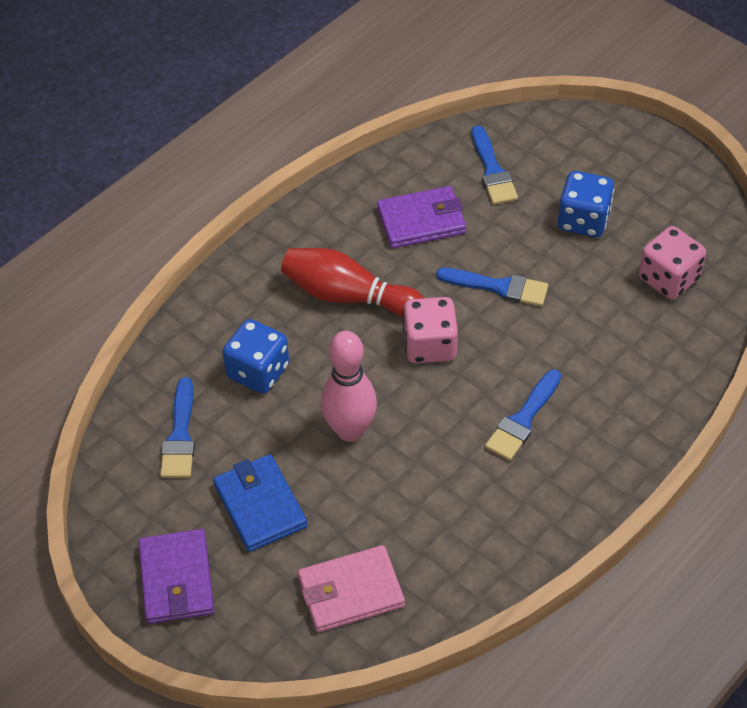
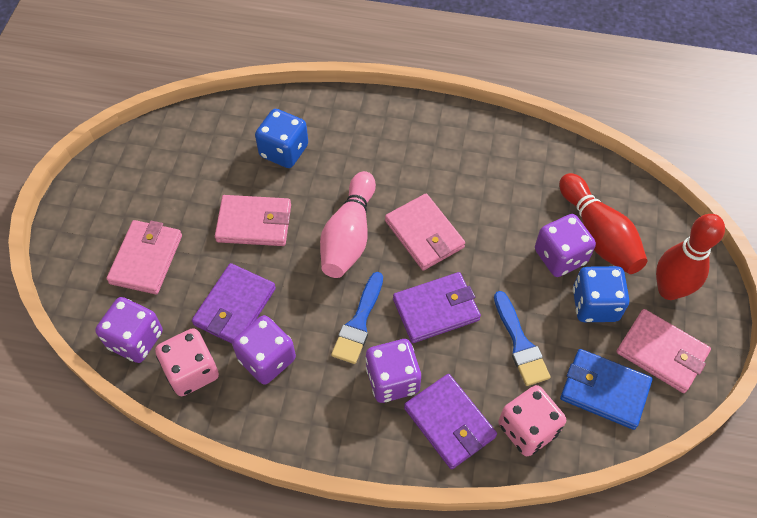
blue brush: [160,377,195,478] [436,268,548,306] [472,126,518,205] [485,369,561,461] = 4 -> [331,272,383,364] [494,291,551,386] = 2
pink wallet: [298,545,405,632] = 1 -> [106,220,182,294] [215,195,291,246] [385,194,465,271] [616,309,711,393] = 4
purple dice: none = 0 -> [95,297,163,363] [232,315,296,385] [365,339,421,403] [535,214,596,277] = 4
purple wallet: [138,529,214,624] [377,186,466,249] = 2 -> [192,263,276,344] [393,272,481,343] [404,374,497,469] = 3
red bowling pin: [281,248,424,317] = 1 -> [559,173,647,274] [656,214,725,300] = 2

